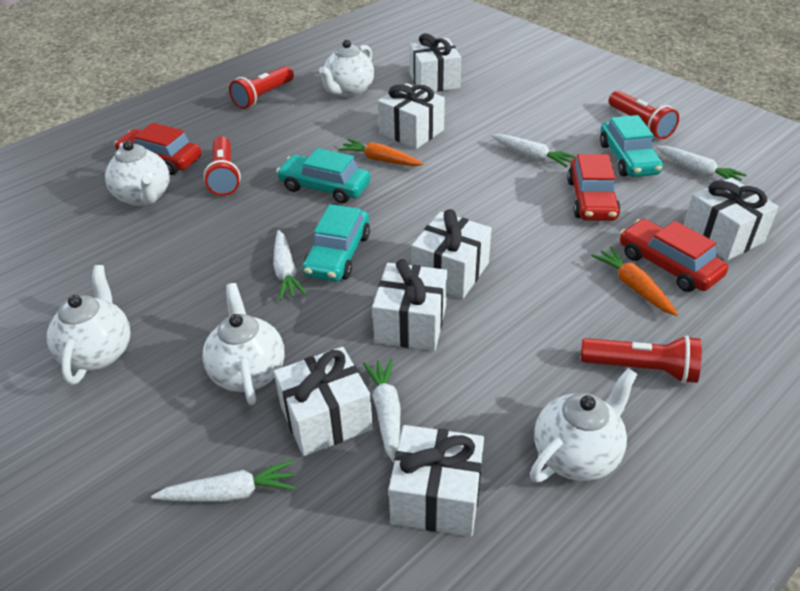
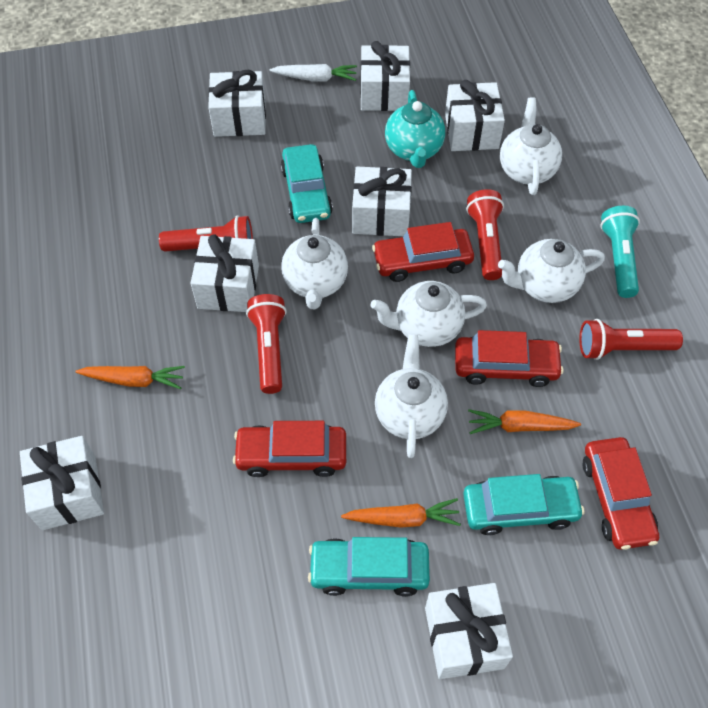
orange carrot: [339,139,424,166] [591,247,678,316] = 2 -> [75,366,185,389] [341,498,461,528] [468,409,581,434] = 3
red car: [114,123,201,175] [567,154,621,221] [620,219,728,292] = 3 -> [233,421,346,477] [372,222,474,282] [455,330,564,387] [583,437,659,550] = 4
turquoise flashlight: none = 0 -> [600,206,640,298] = 1
turquoise teapot: none = 0 -> [385,90,445,168] = 1
white carrot: [151,460,296,502] [273,230,307,300] [363,358,401,463] [492,134,576,168] [656,146,747,181] = 5 -> [269,64,357,82] = 1

